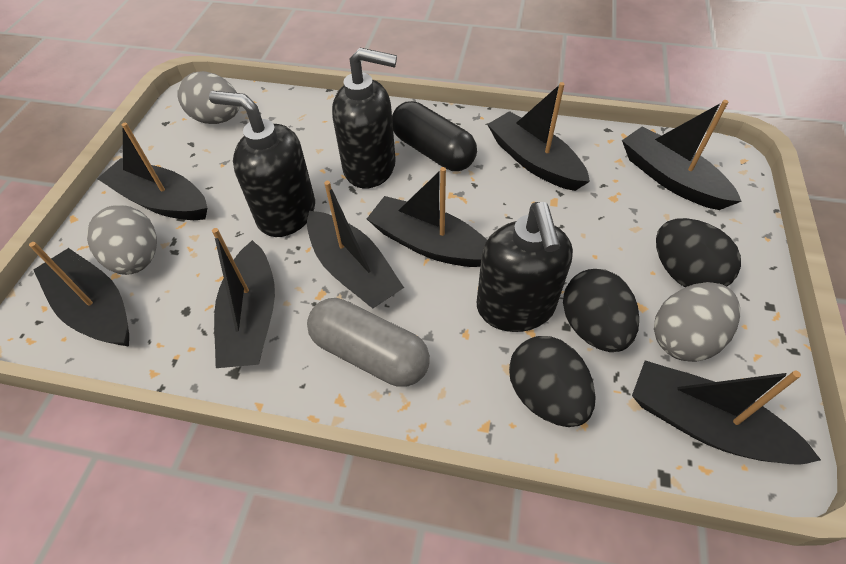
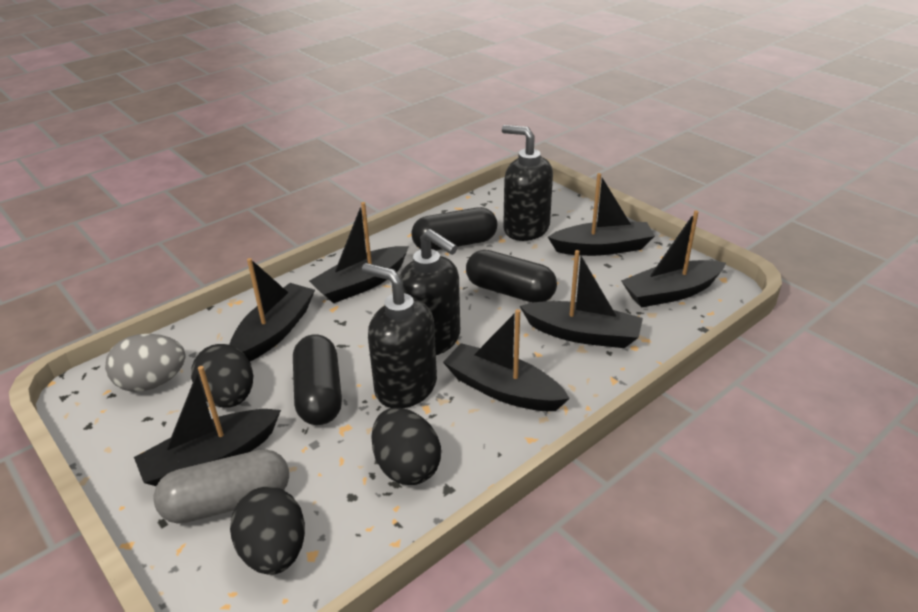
black boat: [29,242,129,347] [97,123,207,220] [212,228,275,368] [307,181,404,309] [367,167,487,267] [487,82,590,191] [622,100,742,210] [632,361,821,465] = 8 -> [134,366,281,486] [229,258,315,362] [309,202,409,303] [443,309,570,411] [520,250,643,348] [548,173,655,256] [621,211,726,308] = 7
black capsule: [392,101,477,171] = 1 -> [293,334,342,425] [411,207,498,251] [466,250,557,303] = 3
grey egg: [87,205,157,275] [177,71,240,124] [654,282,740,362] = 3 -> [105,334,186,392] = 1

